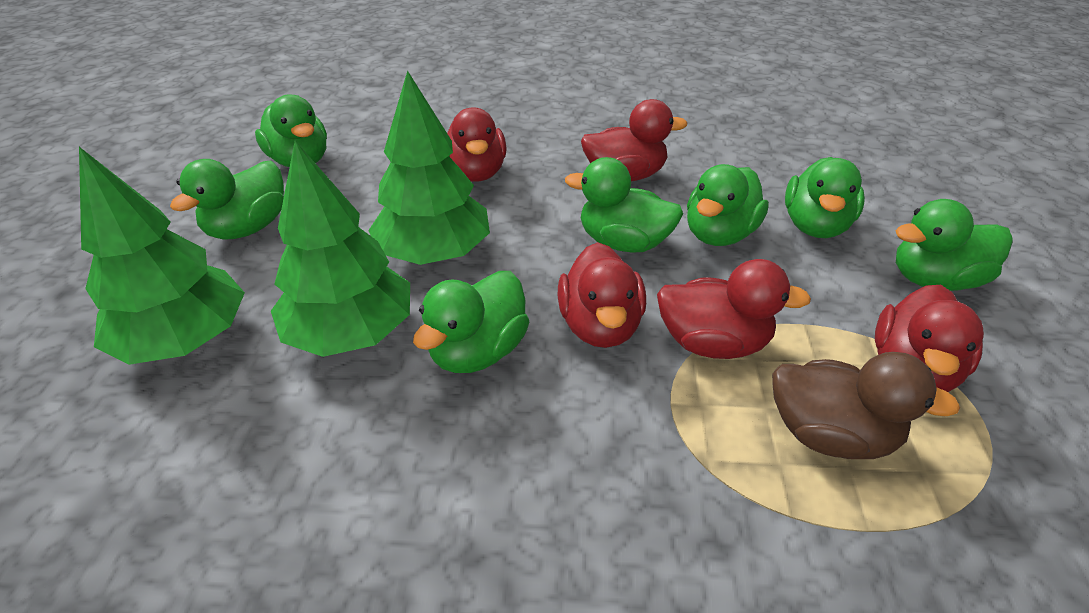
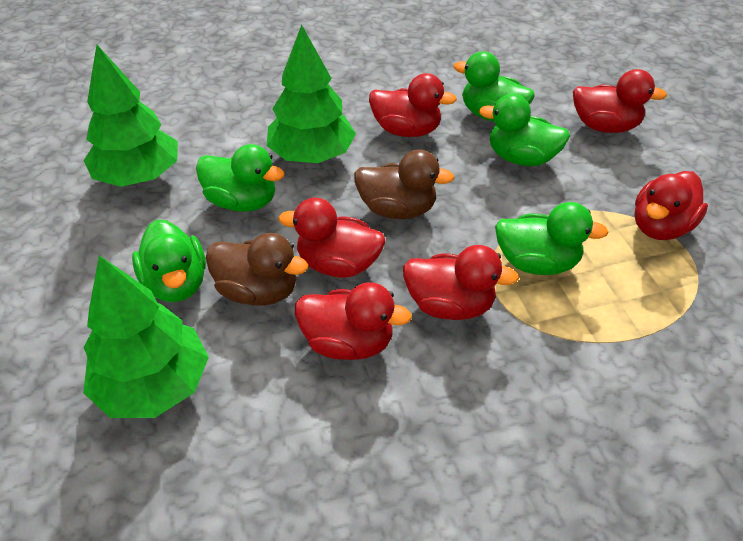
brown duck: [772,352,960,459] = 1 -> [206,233,308,306] [354,149,454,219] = 2
green duck: [170,159,284,240] [255,94,327,167] [413,271,529,373] [565,157,683,253] [687,164,769,246] [785,157,865,238] [896,199,1012,291] = 7 -> [132,219,206,302] [196,144,285,212] [453,51,535,122] [479,94,570,166] [495,202,609,275] = 5
red duck: [447,107,507,182] [558,242,646,348] [581,99,687,181] [657,259,811,359] [875,285,984,392] = 5 -> [279,198,385,278] [295,282,412,360] [369,73,457,137] [403,245,519,320] [573,69,667,133] [634,171,708,240] = 6

